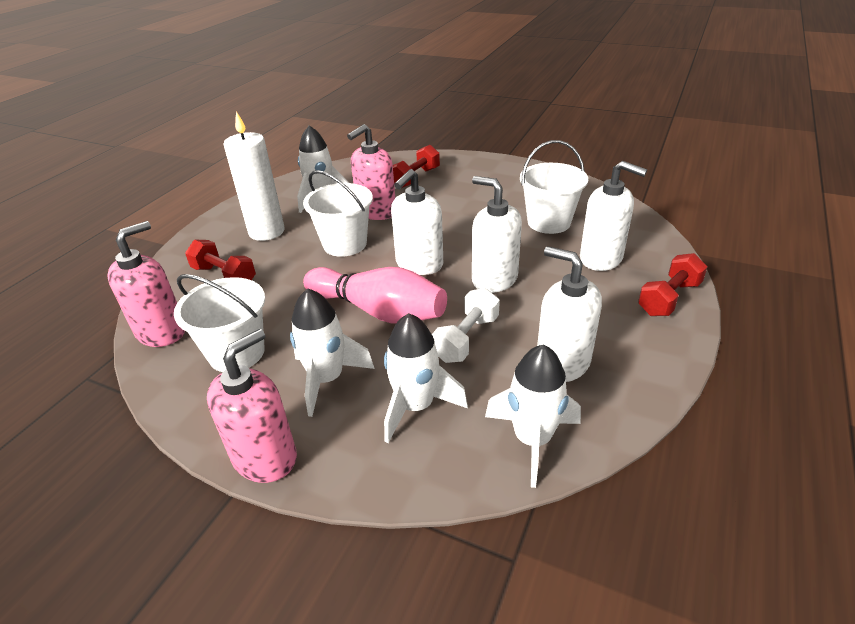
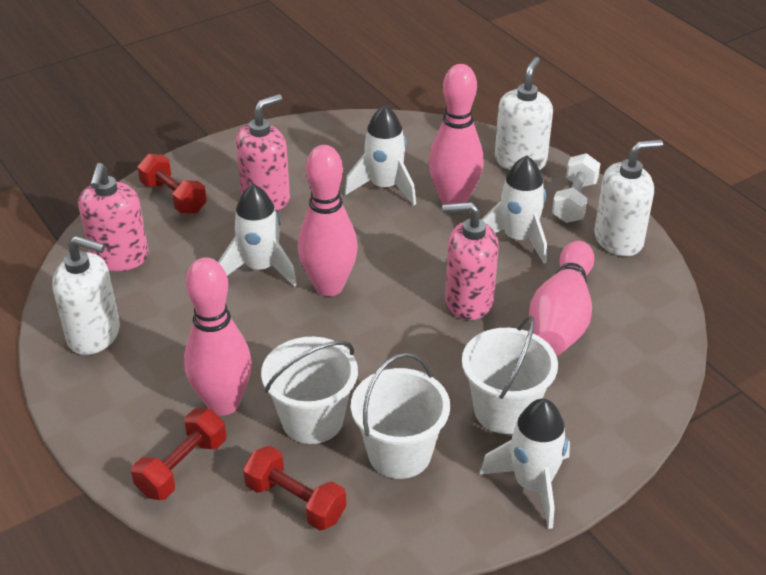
pink bowling pin: [303,267,447,324] = 1 -> [184,257,252,416] [298,145,358,296] [429,64,483,204] [529,241,594,356] = 4
white candle: [224,111,284,241] = 1 -> none = 0
white soap dispenser: [391,169,443,275] [472,176,522,293] [537,246,602,382] [580,161,647,271] = 4 -> [53,236,120,355] [495,57,553,170] [594,140,663,256] = 3

